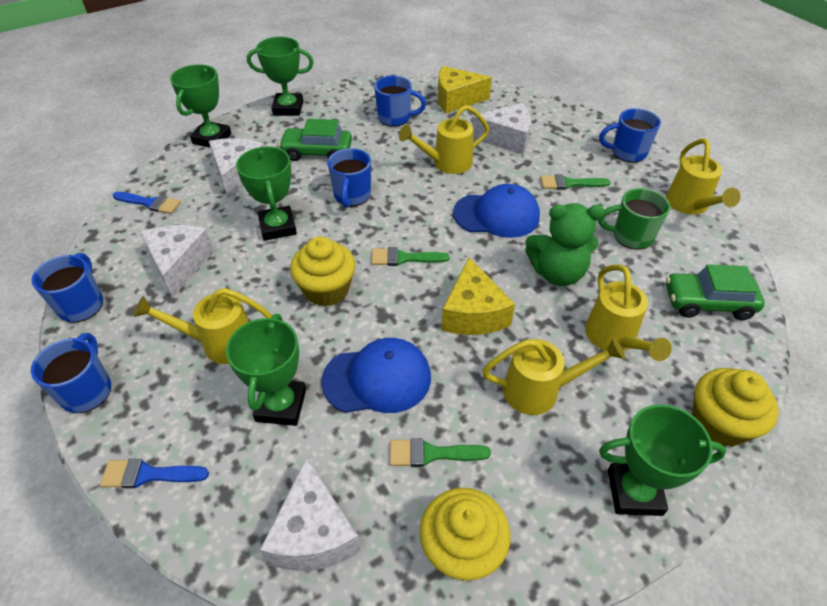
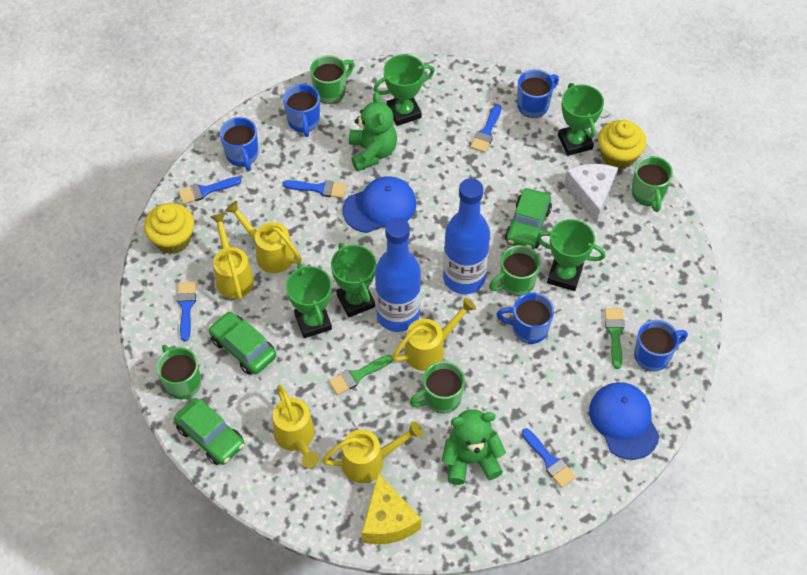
blue bottle: none = 0 -> [375,218,421,332] [443,178,490,294] = 2
blue brush: [100,459,209,488] [113,192,181,214] = 2 -> [177,282,196,341] [178,177,241,204] [283,180,346,198] [470,105,502,153] [522,428,576,488] = 5
green brush: [371,247,449,266] [390,438,491,467] [540,174,611,190] = 3 -> [329,355,393,395] [605,308,625,369] = 2
green car: [279,119,352,161] [666,264,765,320] = 2 -> [174,398,244,465] [209,312,277,375] [505,188,552,249] = 3
green mug: [598,188,670,250] = 1 -> [156,345,201,400] [310,55,354,104] [410,361,465,414] [489,245,540,296] [631,156,673,212] = 5
green teddy bear: [525,203,605,286] = 1 -> [349,92,397,171] [442,409,506,485] = 2
white cheese: [140,225,214,298] [209,138,265,198] [260,457,361,571] [472,103,531,155] = 4 -> [564,164,618,224] = 1
yellow cheese: [438,66,492,113] [441,257,515,335] = 2 -> [362,473,421,544] = 1
yellow cupcake: [290,236,356,307] [419,488,511,581] [692,368,779,447] = 3 -> [144,203,194,254] [598,120,646,170] = 2

